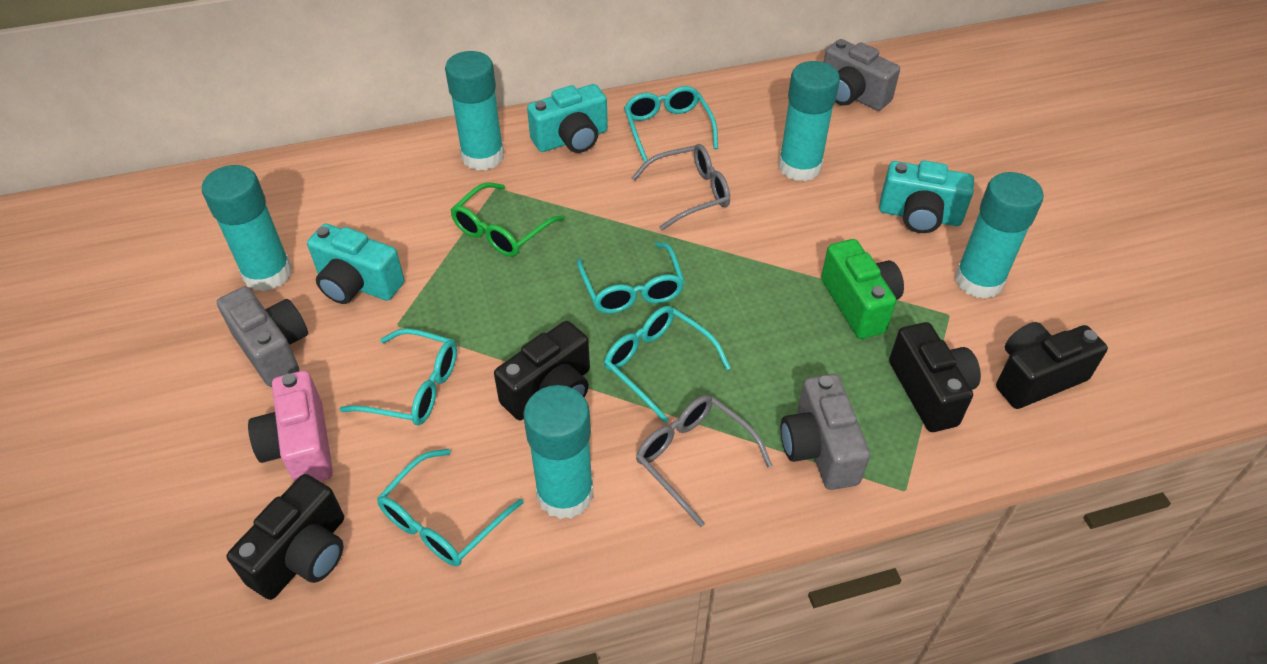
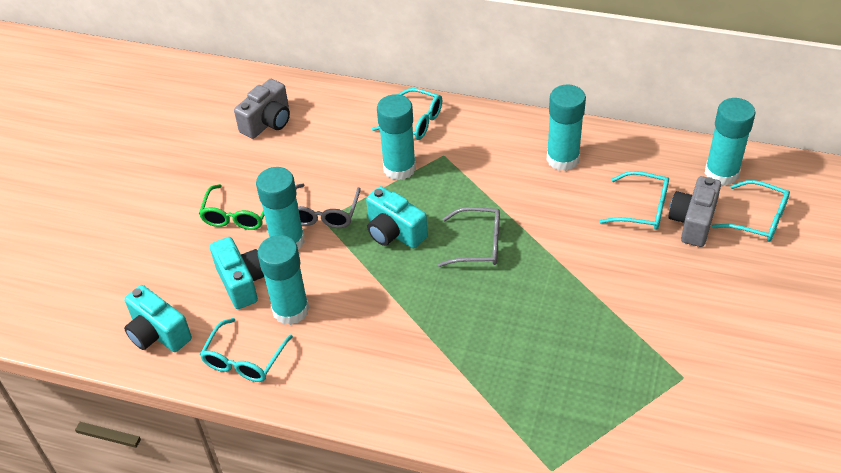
black camera: [227,474,344,600] [494,321,590,420] [889,322,981,432] [996,322,1108,409] = 4 -> none = 0
green camera: [821,239,904,339] = 1 -> none = 0
grey camera: [217,286,308,387] [781,374,870,490] [824,39,900,111] = 3 -> [234,79,290,139] [668,176,721,247] = 2
pink camera: [248,371,333,482] = 1 -> none = 0
turquoise glasses: [340,328,457,425] [377,449,524,566] [577,242,685,314] [604,306,731,423] [624,86,718,163] = 5 -> [200,318,293,382] [372,88,442,140] [600,171,669,230] [712,180,790,242] = 4

